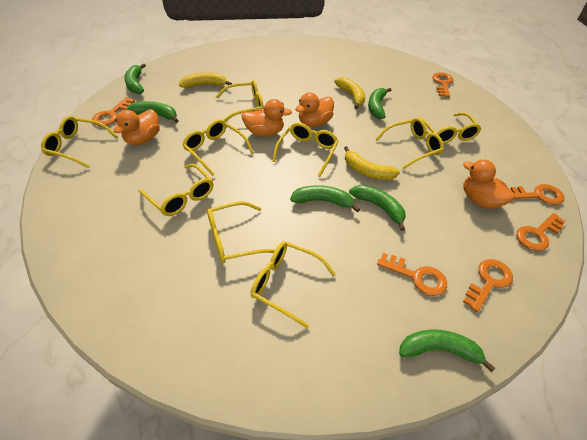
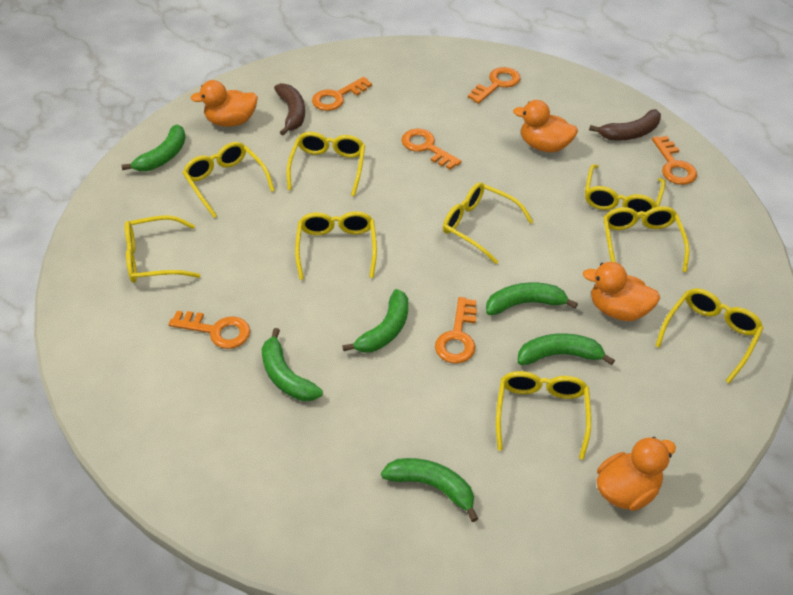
brown banana: none = 0 -> [274,83,305,135] [589,109,661,140] = 2
yellow banana: [179,72,232,88] [334,77,365,109] [344,146,400,180] = 3 -> none = 0

